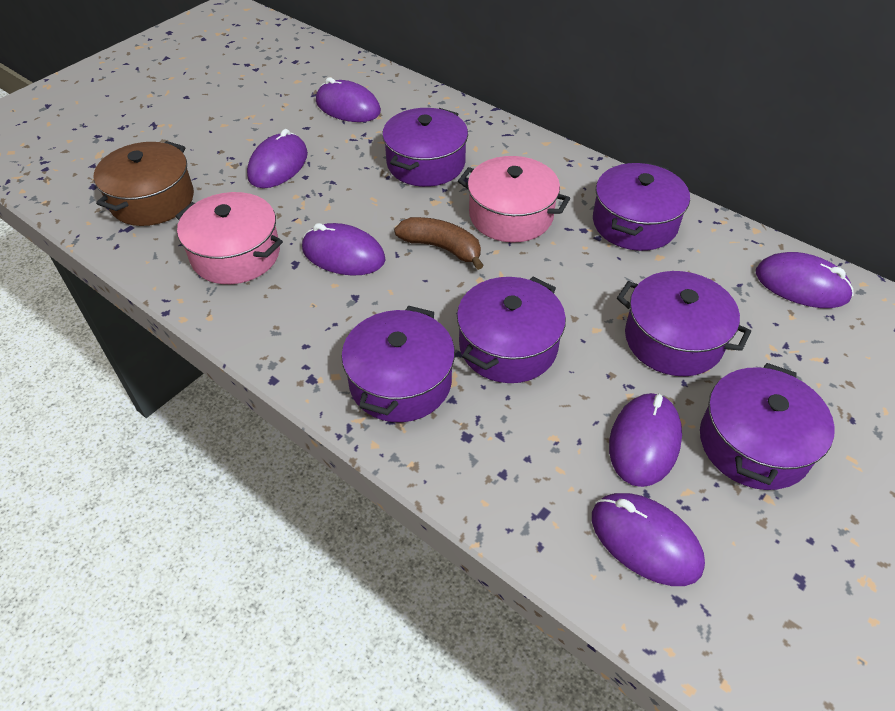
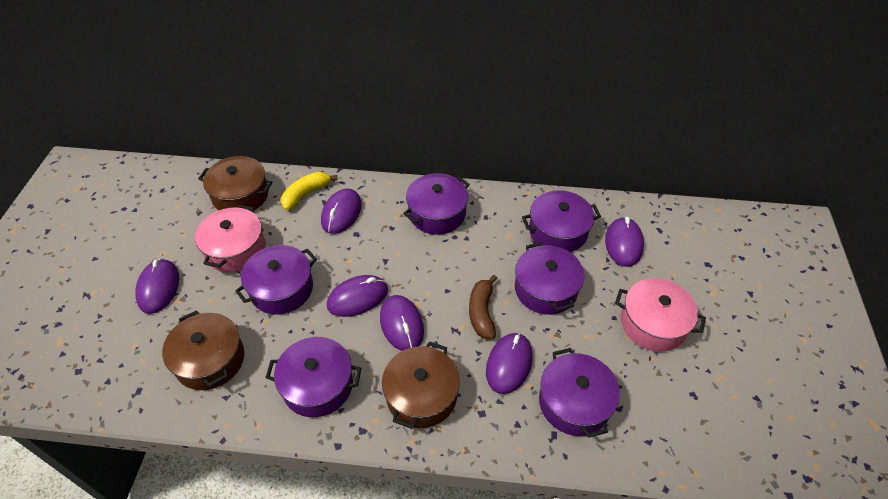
brown pot: [94,141,194,226] = 1 -> [162,310,244,390] [198,156,273,211] [382,341,460,429] = 3
yellow banana: none = 0 -> [281,172,337,210] = 1

